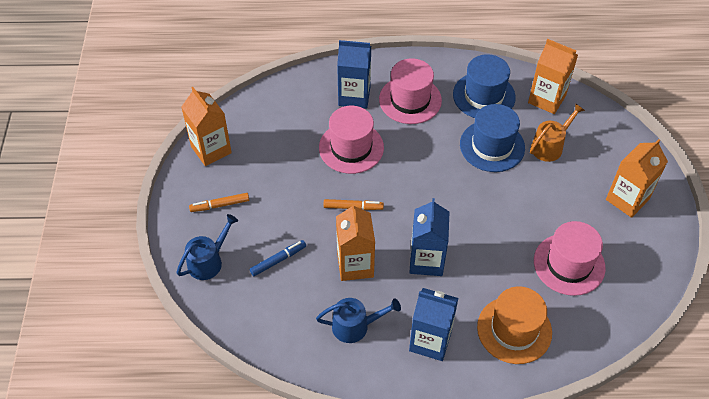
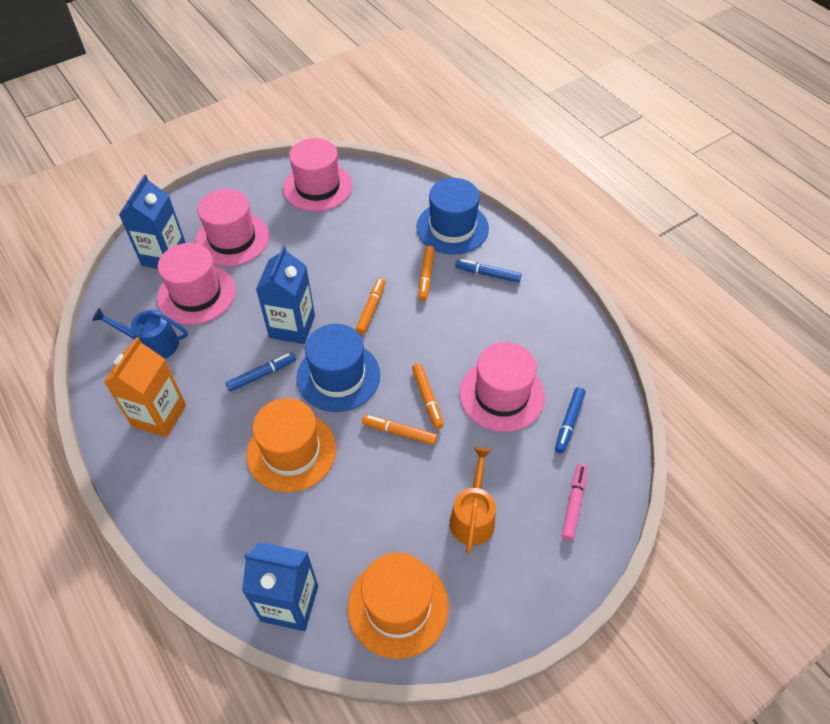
blue marker: [250,240,306,276] = 1 -> [226,352,296,392] [455,259,522,283] [555,387,586,454] = 3
blue watering can: [176,214,238,280] [316,298,401,343] = 2 -> [92,307,188,359] = 1
orange carton: [181,87,232,166] [336,203,375,281] [528,39,578,114] [606,139,668,218] = 4 -> [104,337,186,437] = 1
orange hat: [477,286,552,364] = 1 -> [246,398,336,492] [348,552,449,659] = 2
orange marker: [189,193,249,212] [324,199,384,210] = 2 -> [355,278,386,335] [362,415,437,445] [412,363,444,429] [418,246,435,301] = 4
pink hat: [319,106,384,174] [379,58,442,124] [534,221,606,296] = 3 -> [157,243,236,325] [195,189,269,266] [283,138,352,211] [459,342,545,432] = 4
pink marker: none = 0 -> [562,463,587,540] = 1

